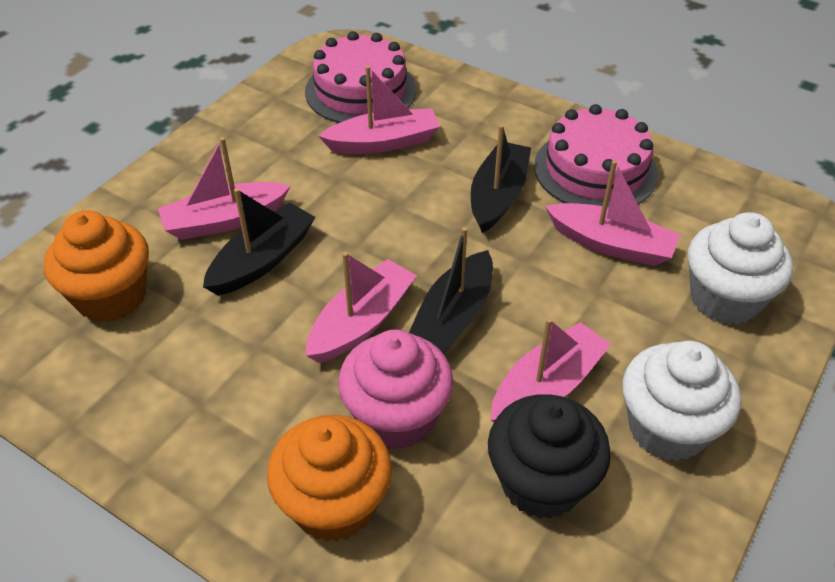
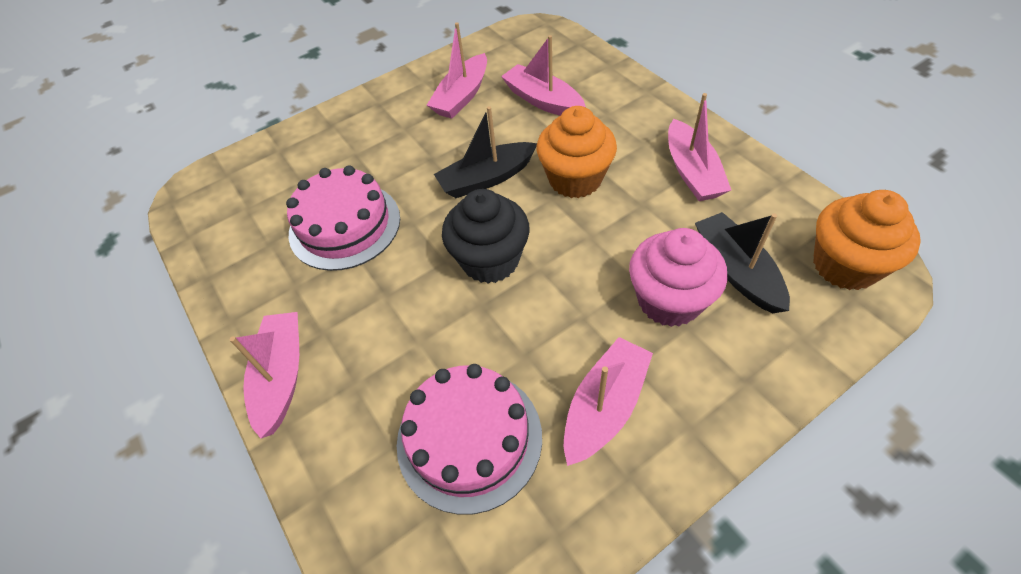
black boat: [203,188,315,296] [409,227,493,354] [471,124,531,233] = 3 -> [434,106,537,198] [695,212,790,313] = 2
white cupcake: [622,341,741,461] [688,212,793,325] = 2 -> none = 0

